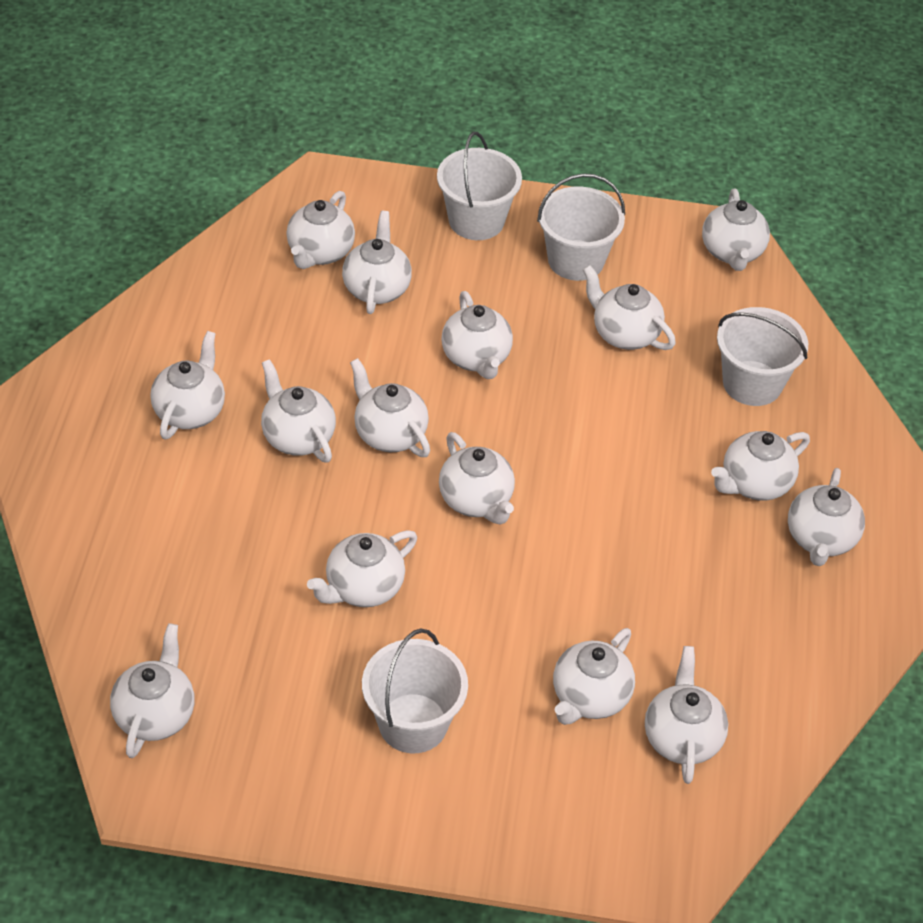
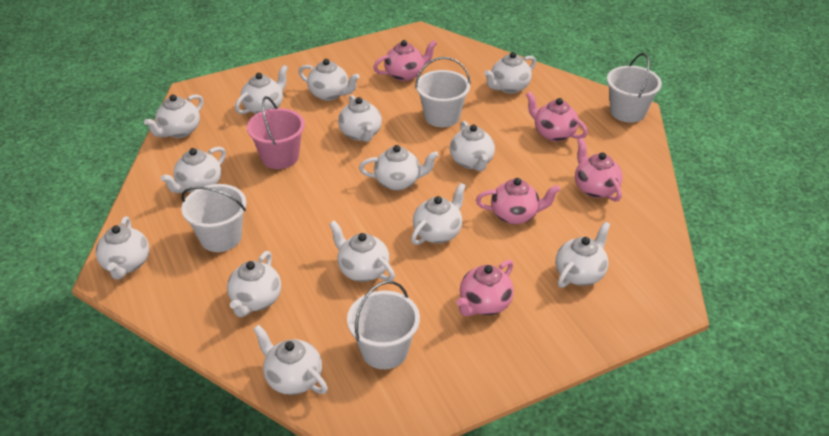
pink bucket: none = 0 -> [247,96,305,169] = 1
pink teapot: none = 0 -> [373,40,437,81] [456,260,514,316] [476,178,560,224] [526,92,588,142] [575,138,623,202] = 5
white teapot: [110,623,195,758] [150,331,225,439] [261,359,336,463] [286,191,355,269] [307,530,417,607] [342,211,412,314] [350,358,430,457] [439,432,515,524] [441,291,513,379] [553,628,635,725] [583,265,676,350] [645,646,728,784] [702,189,770,271] [711,431,810,501] [788,468,865,566] = 15 -> [95,216,149,280] [144,94,203,138] [161,147,226,193] [227,251,281,317] [235,65,288,114] [253,325,328,395] [298,59,360,101] [329,221,395,282] [338,95,382,142] [359,145,439,191] [411,183,466,245] [450,121,495,171] [484,52,536,94] [556,222,611,288] = 14

